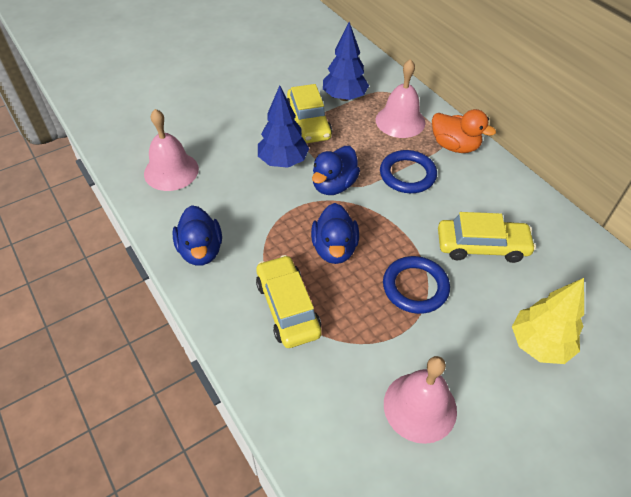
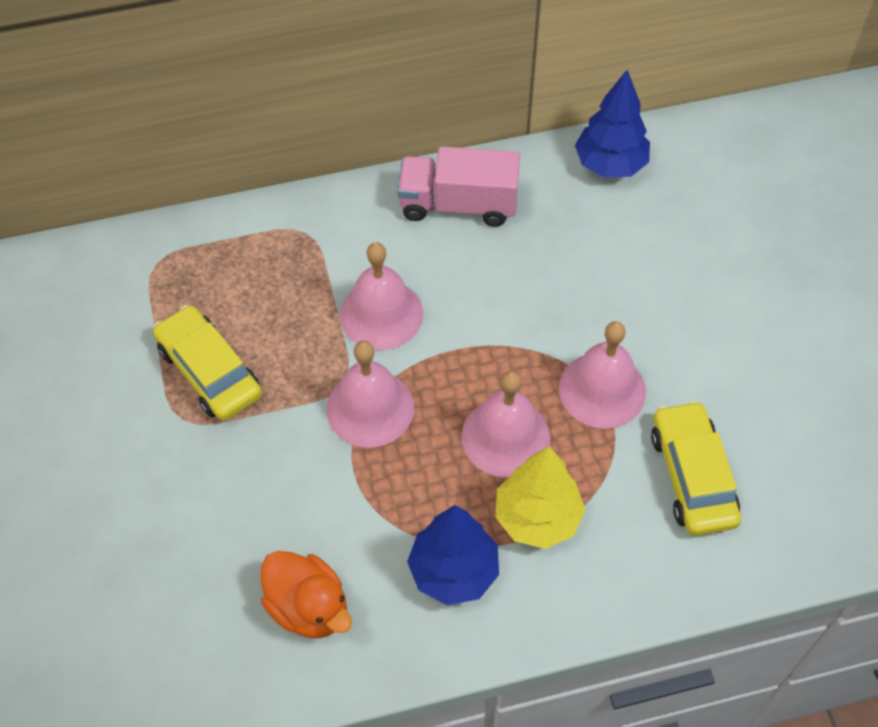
blue duck: [172,205,222,266] [311,203,359,264] [312,146,360,195] = 3 -> none = 0
blue ring: [380,150,437,193] [383,256,450,314] = 2 -> none = 0
pink bell: [144,109,199,191] [376,59,425,138] [384,356,457,444] = 3 -> [327,341,414,447] [340,242,423,350] [461,371,550,477] [559,321,646,429] = 4
pink truck: none = 0 -> [397,146,520,227] = 1
yellow car: [256,255,322,348] [287,84,332,143] [438,212,536,263] = 3 -> [153,305,262,421] [651,401,741,536] = 2

